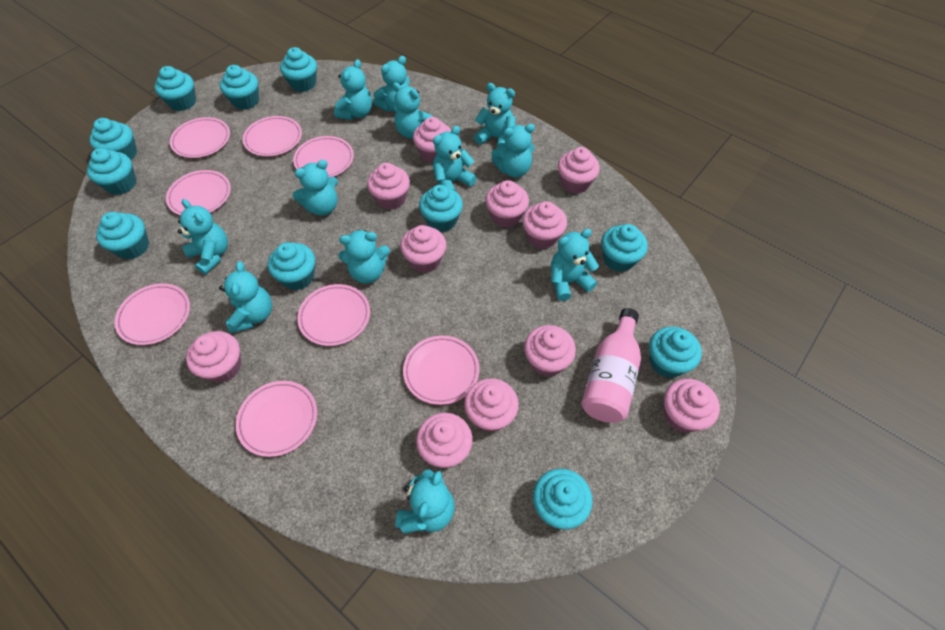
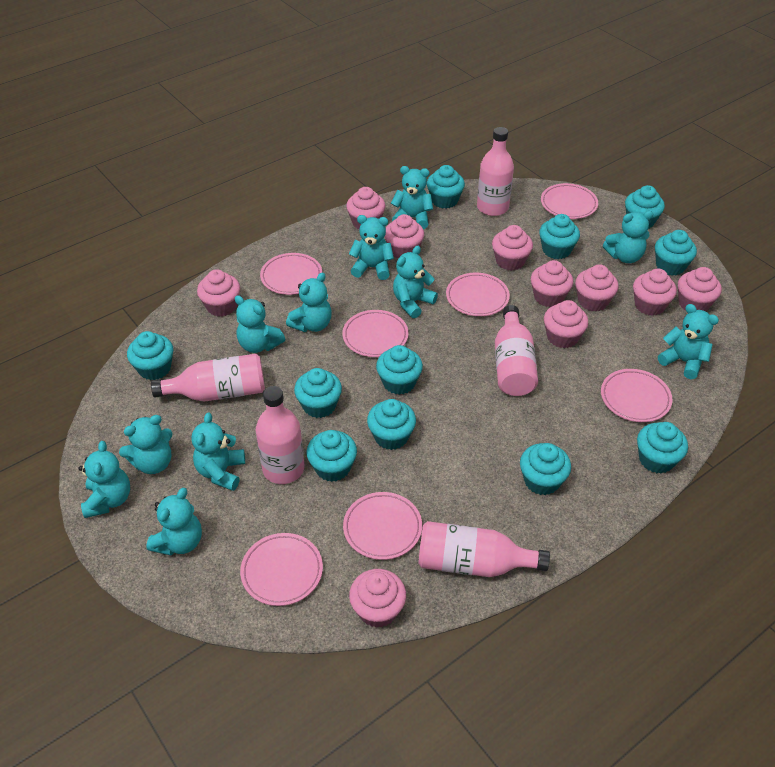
pink bottle: [581,308,641,423] = 1 -> [151,354,265,402] [256,386,305,484] [418,521,550,577] [477,127,514,216] [495,305,538,396] = 5
pink cupcake: [186,331,241,383] [367,163,410,210] [400,225,446,273] [413,117,451,163] [416,413,473,468] [464,378,519,432] [485,180,529,228] [522,201,567,249] [524,325,576,376] [558,147,600,194] [664,379,720,433] = 11 -> [197,269,240,317] [346,187,385,230] [349,569,406,628] [384,214,424,258] [492,225,533,271] [531,260,573,307] [544,300,588,348] [575,264,619,311] [633,269,677,316] [678,267,722,311] = 10
pink plate: [115,283,190,345] [166,170,231,216] [170,117,230,158] [236,381,317,457] [243,116,302,157] [293,136,354,178] [297,284,370,346] [403,336,479,405] = 8 -> [240,533,323,606] [260,253,322,295] [342,310,408,357] [343,492,422,560] [446,273,510,316] [541,183,598,219] [601,369,672,422] = 7
turquoise teddy bear: [178,199,228,275] [219,261,272,333] [293,160,338,216] [334,59,372,120] [338,230,390,283] [373,56,410,112] [392,83,433,138] [395,469,455,533] [433,126,477,191] [474,83,515,149] [491,124,535,178] [551,229,599,301] = 12 -> [78,441,130,518] [119,415,173,474] [146,488,202,556] [191,412,245,491] [235,295,285,353] [286,273,332,332] [349,215,394,280] [391,166,433,229] [393,246,438,318] [603,211,653,263] [658,304,719,379] = 11

